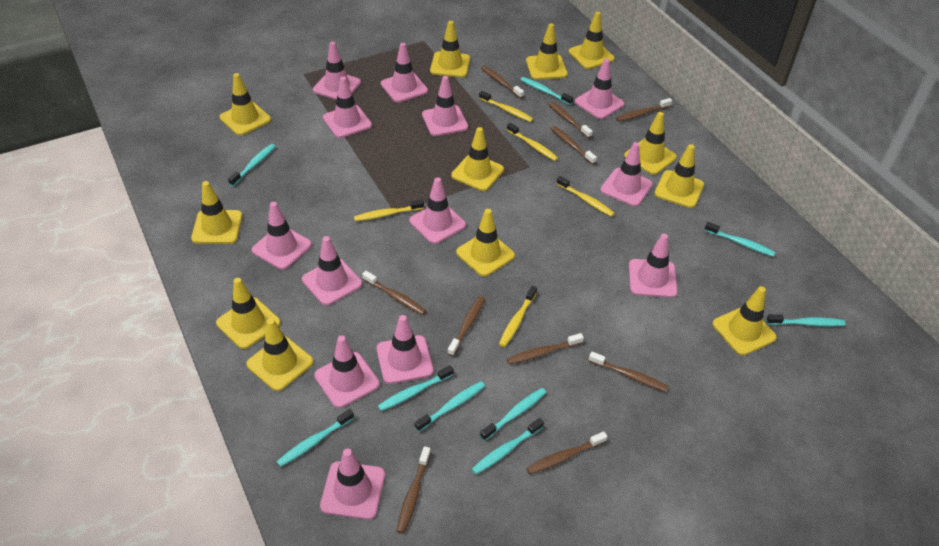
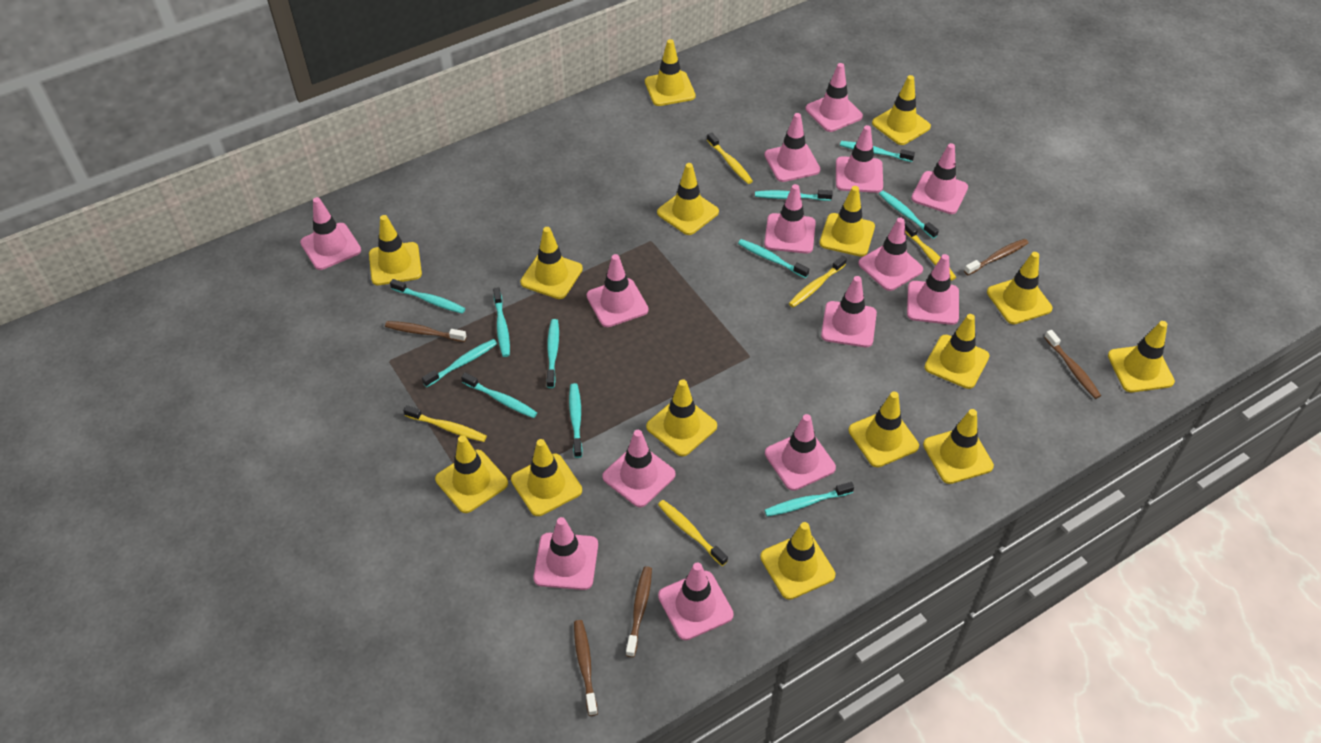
brown toothbrush: [362,271,426,315] [396,446,431,534] [447,296,485,356] [481,66,524,98] [507,333,584,364] [526,432,607,474] [548,102,593,138] [550,126,597,165] [589,352,668,392] [616,98,672,122] = 10 -> [385,321,467,342] [574,620,598,716] [626,566,652,657] [964,239,1028,275] [1044,330,1101,399] = 5
pink traffic cone: [252,202,312,270] [302,236,362,305] [313,41,361,100] [314,335,380,408] [320,448,385,520] [323,76,372,138] [377,315,433,384] [381,43,428,102] [409,177,466,244] [422,76,468,136] [575,59,624,119] [600,142,653,206] [629,234,678,298] = 13 -> [300,197,361,270] [533,517,598,590] [587,254,649,327] [602,430,676,507] [658,562,734,640] [764,113,820,182] [764,184,816,254] [765,414,836,491] [806,63,863,132] [821,276,877,347] [836,125,883,193] [858,218,923,291] [907,254,959,325] [911,143,968,214] = 14
turquoise toothbrush: [228,144,276,186] [276,409,354,467] [378,365,454,411] [415,381,485,432] [472,418,544,474] [480,388,546,441] [520,77,573,105] [704,222,776,257] [766,314,845,326] = 9 -> [390,279,465,314] [422,339,497,387] [461,373,537,418] [493,287,510,357] [546,319,559,388] [569,383,583,458] [738,239,809,278] [755,190,833,201] [764,482,854,517] [840,141,915,162] [879,191,939,239] = 11
yellow traffic cone: [191,181,242,244] [216,278,281,349] [220,73,271,135] [246,318,313,391] [430,21,470,77] [451,127,504,191] [456,209,515,276] [526,24,568,80] [568,12,615,69] [624,112,677,175] [654,144,704,208] [712,286,777,356] = 12 -> [369,215,422,285] [435,435,508,513] [511,439,582,516] [520,227,583,299] [645,39,696,106] [646,379,717,456] [657,163,719,235] [760,522,835,600] [820,186,875,257] [848,392,919,467] [872,75,931,145] [923,409,994,484] [925,314,990,389] [987,252,1052,324] [1108,321,1175,392] = 15

